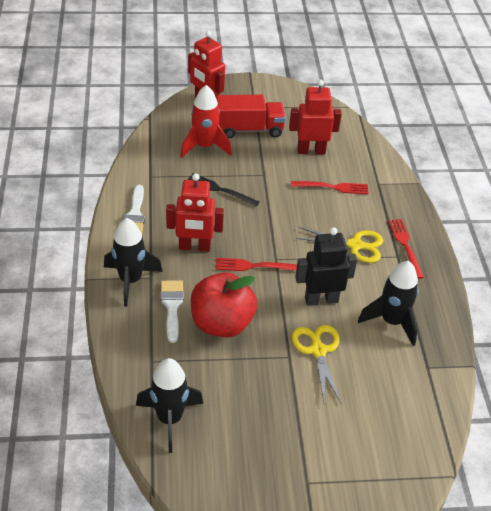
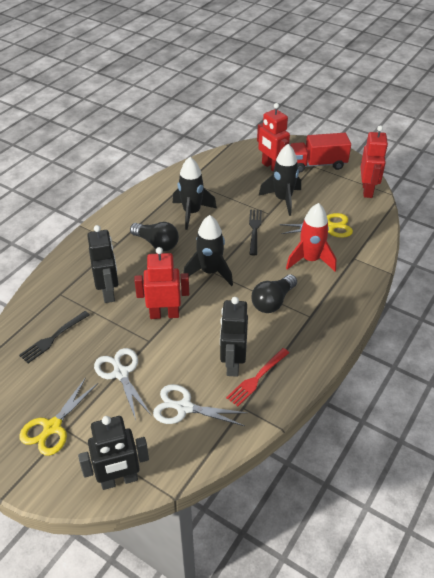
black fork: [188,173,259,207] = 1 -> [19,311,90,363] [249,210,262,255] = 2
black light bulb: none = 0 -> [130,222,179,251] [251,274,297,313] = 2
black robot: [295,227,357,306] = 1 -> [78,416,149,490] [87,225,118,303] [220,297,248,377] = 3
red apple: [191,272,257,338] = 1 -> none = 0
red fork: [215,258,297,271] [291,181,368,194] [388,219,424,279] = 3 -> [226,348,289,406] = 1
white brush: [123,185,145,233] [160,280,184,343] = 2 -> none = 0
white scissors: none = 0 -> [94,348,152,420] [153,384,247,426] = 2

